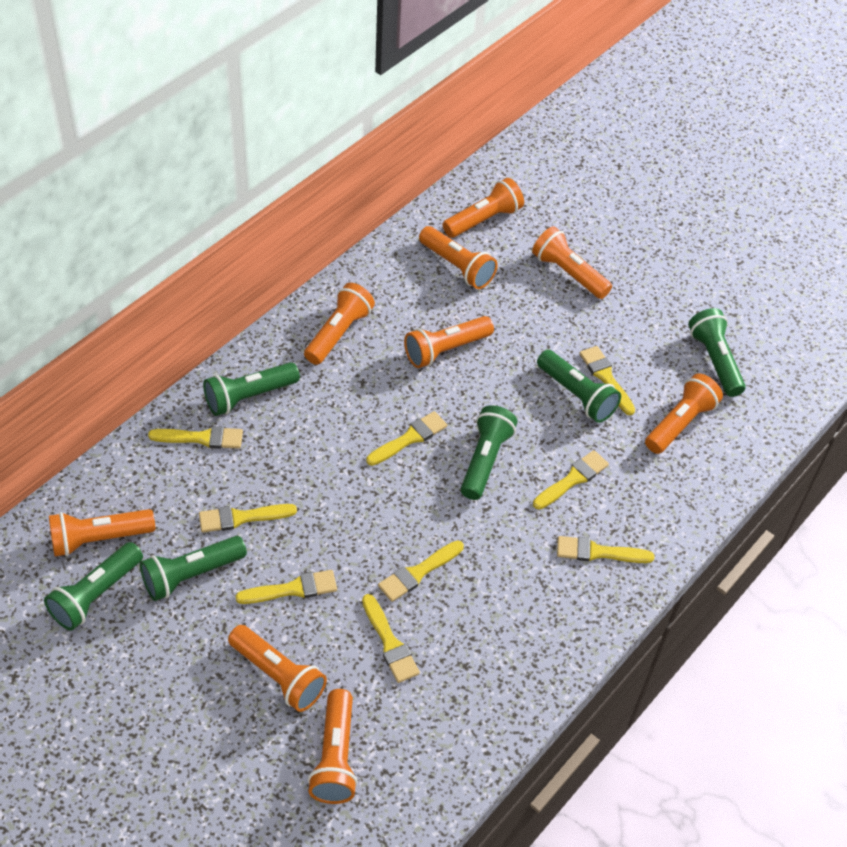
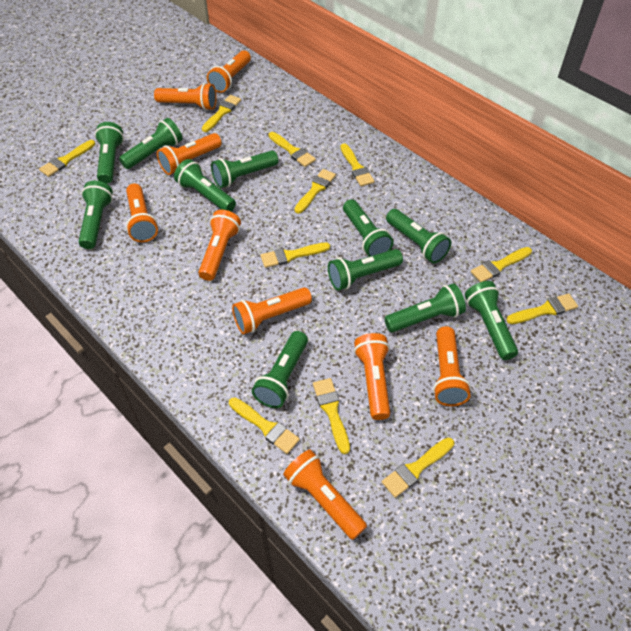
green flashlight: [44,542,143,631] [140,536,247,601] [203,362,300,416] [461,405,517,500] [537,350,621,423] [688,308,746,397] = 6 -> [79,180,113,249] [95,122,124,184] [119,118,182,169] [174,159,236,211] [211,151,278,188] [252,331,308,408] [328,249,403,291] [343,199,394,257] [384,283,466,332] [386,209,451,263] [465,281,518,360] = 11
yellow brush: [148,426,243,449] [199,504,297,532] [236,570,337,604] [362,594,420,683] [366,411,447,466] [378,540,464,602] [533,450,609,510] [557,536,654,563] [579,346,635,415] = 9 -> [39,140,95,177] [202,95,241,132] [229,397,300,454] [260,243,330,268] [269,132,316,167] [294,169,336,214] [313,378,350,454] [340,143,375,187] [382,437,454,498] [471,247,532,282] [506,293,578,324] = 11

